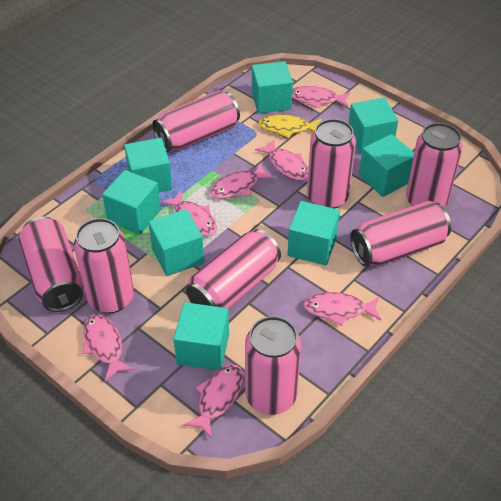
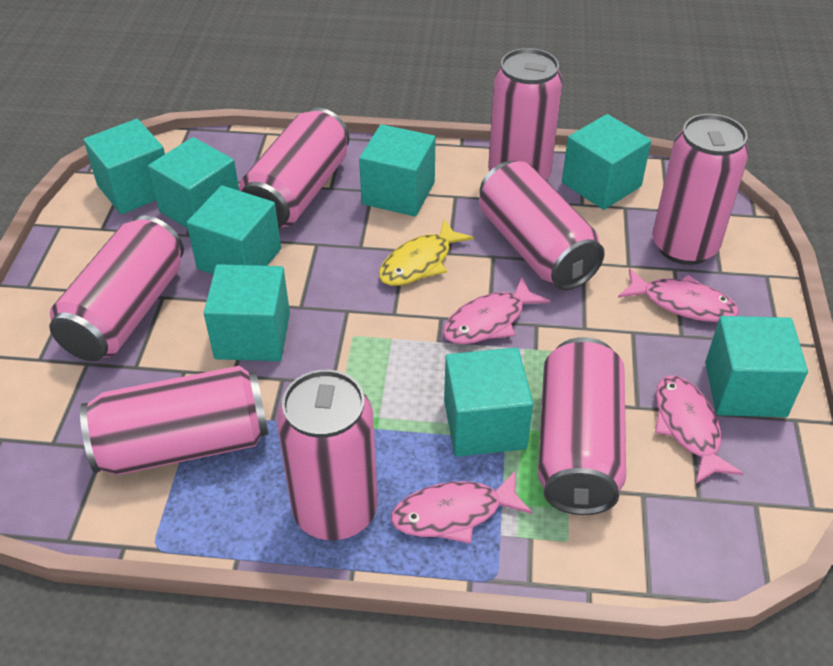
pink fish: [82,314,134,381] [161,191,217,236] [183,364,243,439] [210,163,275,199] [255,139,308,181] [292,86,350,109] [303,292,381,326] = 7 -> [391,470,533,544] [443,277,550,344] [618,268,739,322] [655,376,743,484] = 4

